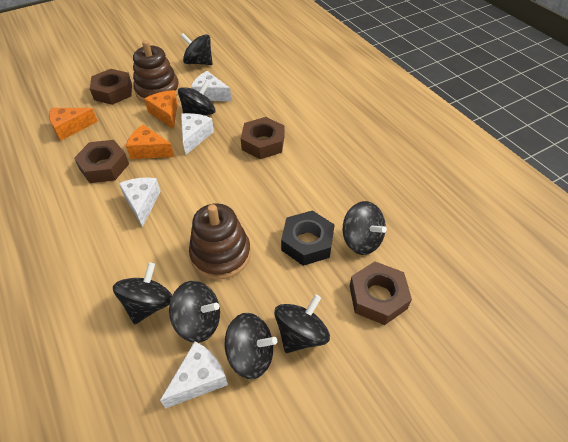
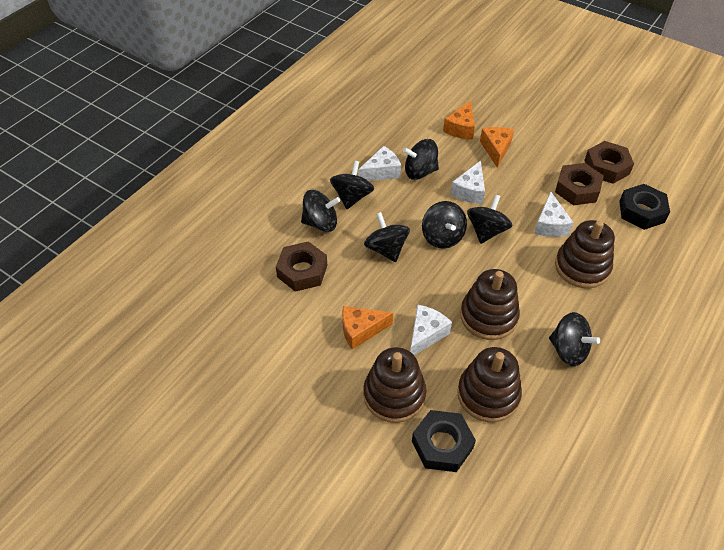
black nut: [281,210,335,266] = 1 -> [412,410,476,472] [619,184,670,230] = 2
brown nut: [74,140,129,183] [90,69,132,105] [241,117,284,159] [350,261,412,325] = 4 -> [276,241,327,292] [555,163,604,205] [584,141,634,184] = 3
brown stacking toy: [133,40,180,103] [189,203,251,280] = 2 -> [363,347,426,423] [457,347,522,422] [460,269,520,340] [555,220,615,289] = 4

